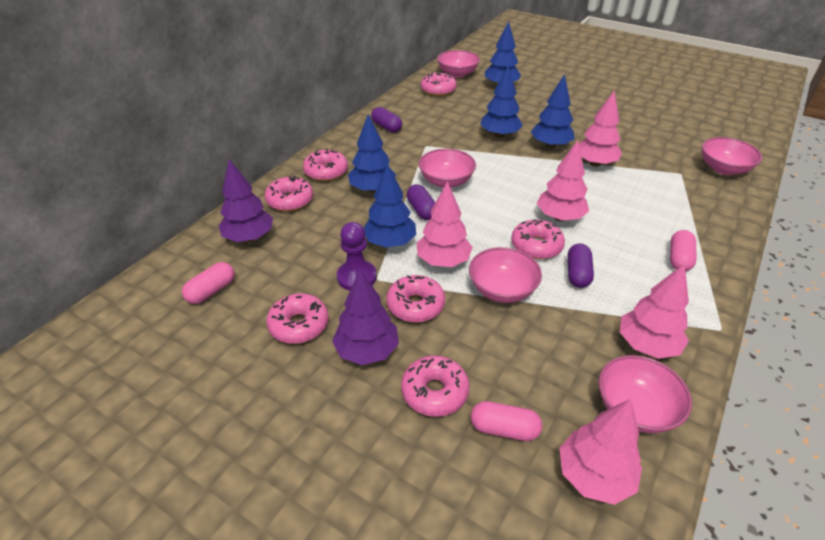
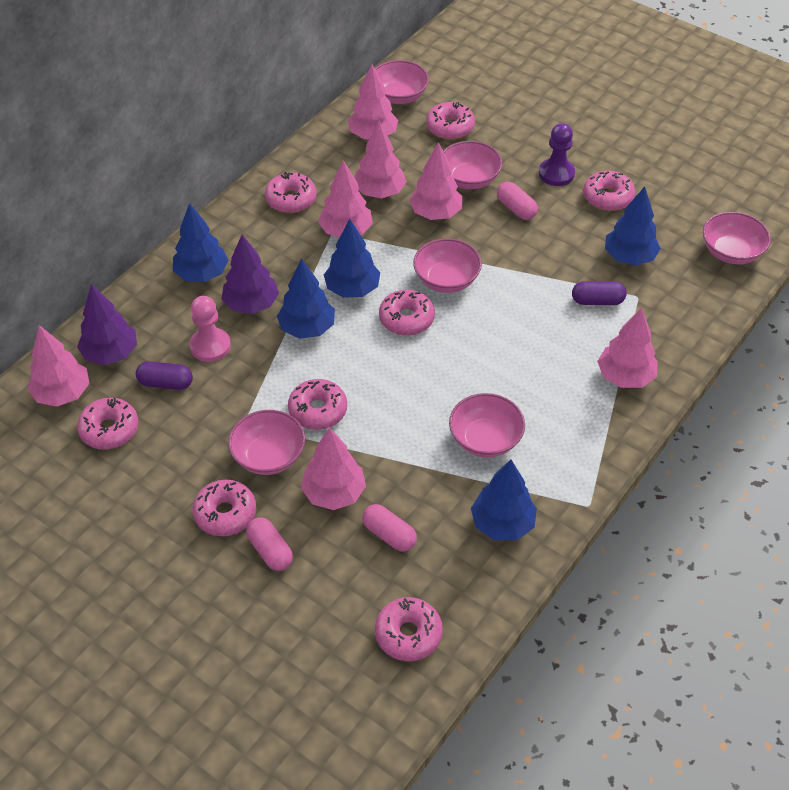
pink bowl: [419,149,476,188] [437,50,480,78] [469,247,542,303] [599,355,692,433] [702,137,762,175] = 5 -> [228,410,305,475] [375,60,429,104] [413,238,482,293] [443,141,502,189] [449,393,525,458] [703,212,771,264] = 6
pink donut: [265,176,313,211] [266,294,329,344] [303,149,348,181] [386,275,445,323] [401,356,470,417] [421,72,457,96] [511,219,565,259] = 7 -> [77,398,138,450] [192,480,256,536] [265,172,316,213] [288,379,347,430] [375,597,443,661] [379,290,435,336] [426,102,475,140] [583,171,635,211] = 8
pink pawn: none = 0 -> [189,296,231,362] = 1
pink tree: [417,181,473,267] [537,140,589,221] [559,399,642,505] [579,91,622,167] [620,263,689,359] = 5 -> [27,325,89,407] [301,428,366,510] [318,160,373,238] [348,64,398,139] [355,121,407,199] [409,142,462,220] [597,308,658,388] = 7
purple capsule: [371,107,402,133] [407,184,436,220] [568,244,594,288] = 3 -> [136,361,193,390] [572,281,627,305] = 2

